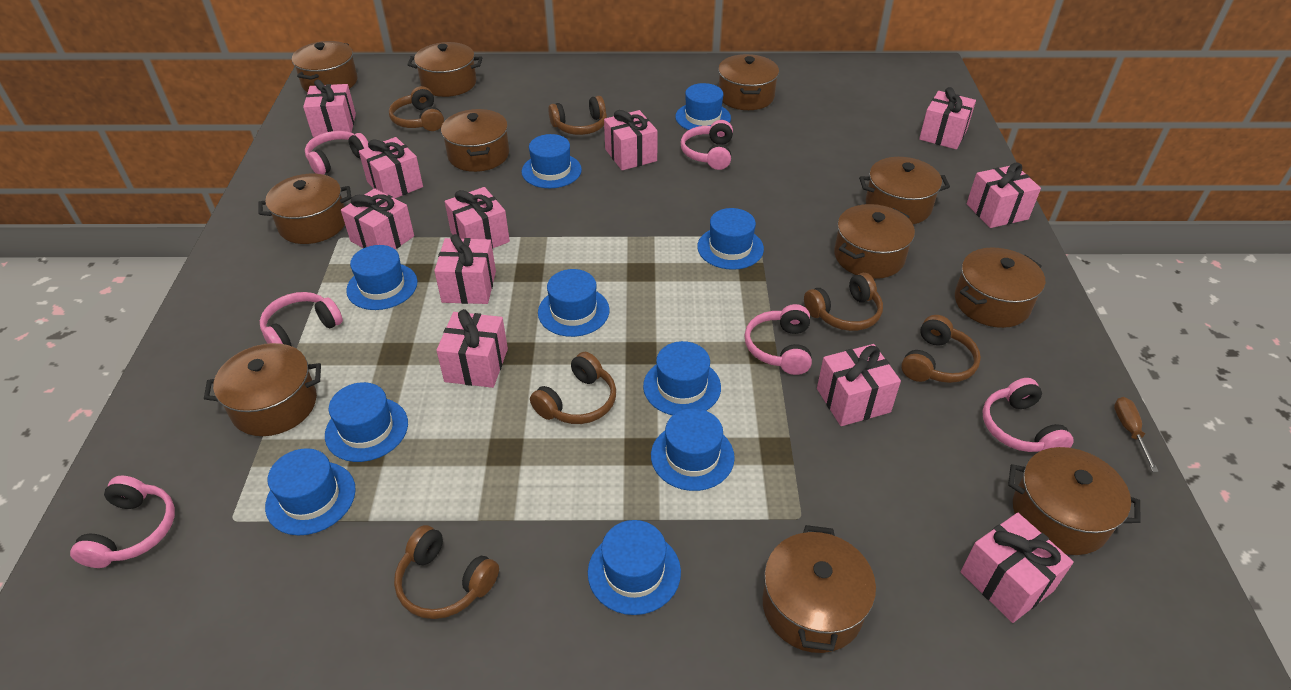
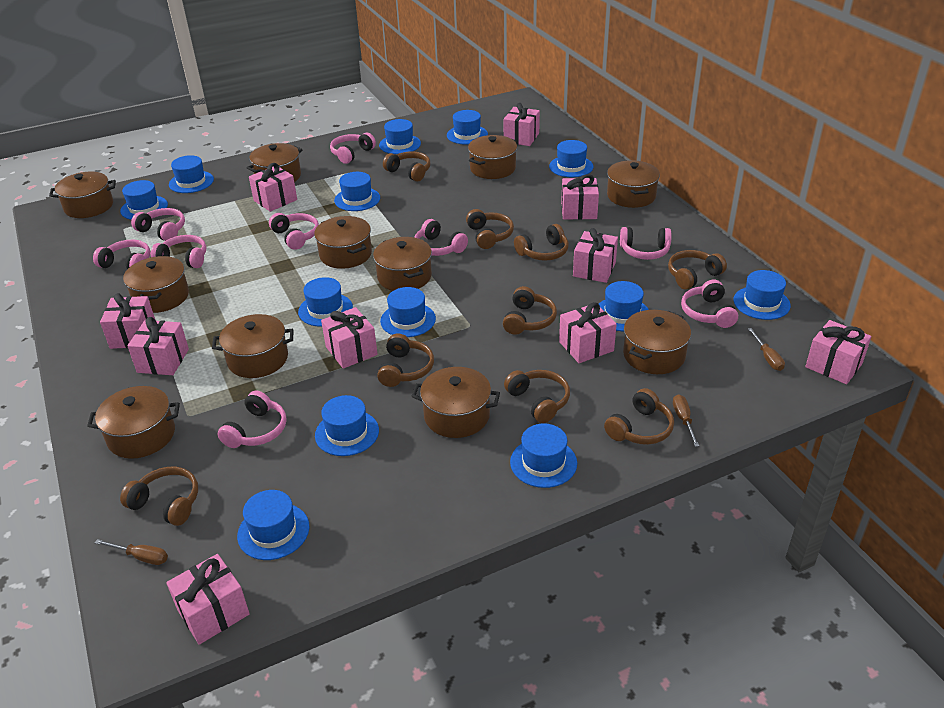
blue hat: [265,448,356,535] [325,382,408,462] [346,245,418,310] [522,134,582,188] [538,269,610,337] [588,520,681,615] [643,341,721,415] [651,408,735,491] [675,83,731,130] [697,208,764,270] = 10 -> [120,180,168,220] [169,155,214,193] [237,490,309,560] [298,277,353,327] [315,395,379,456] [334,172,380,211] [379,119,421,154] [380,287,436,337] [447,110,488,145] [510,423,577,488] [549,140,593,177] [599,281,649,331] [734,270,791,320] = 13
brown headphones: [389,86,444,131] [394,525,499,619] [530,352,616,424] [548,96,607,135] [804,273,883,331] [901,315,981,383] = 6 -> [120,467,198,526] [377,334,434,387] [383,151,430,182] [466,209,514,249] [503,286,557,335] [504,370,570,423] [514,224,569,261] [604,388,674,445] [668,250,727,290] = 9
brown screwdriver: [1114,397,1158,472] = 1 -> [95,539,168,565] [673,394,699,447] [748,328,785,371] = 3
pink gift: [303,79,356,137] [341,188,414,249] [359,137,423,198] [434,234,496,304] [436,309,508,388] [445,187,510,249] [604,110,658,170] [817,344,901,426] [919,87,976,149] [960,513,1074,623] [967,162,1041,228] = 11 -> [100,293,156,349] [127,317,189,375] [166,554,250,645] [249,163,297,212] [321,307,378,369] [504,103,540,146] [559,302,617,363] [561,174,599,220] [573,228,618,283] [805,320,871,384] = 10
pink headphones: [70,476,175,568] [260,292,343,346] [305,131,368,175] [681,120,733,170] [744,304,812,375] [982,378,1074,452] = 6 -> [93,239,150,269] [131,208,185,241] [151,235,206,268] [218,390,287,448] [269,213,319,250] [330,133,376,164] [414,219,468,256] [620,227,672,260] [681,280,738,328] = 9

